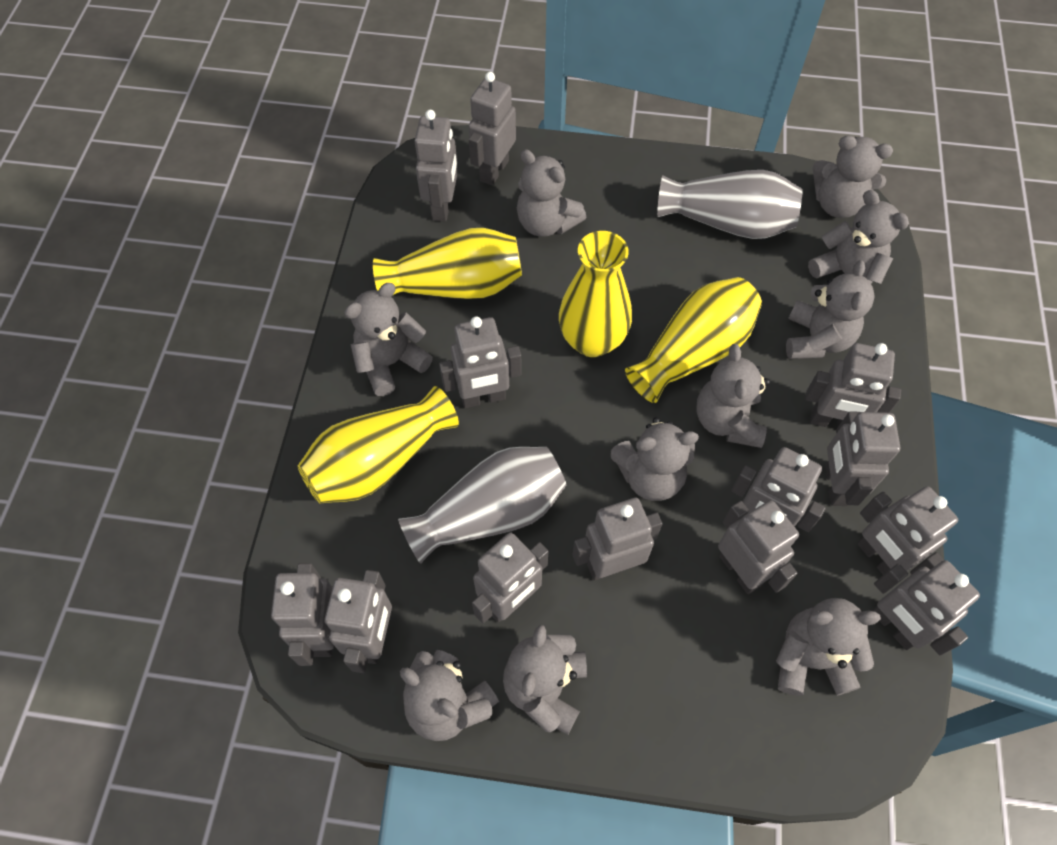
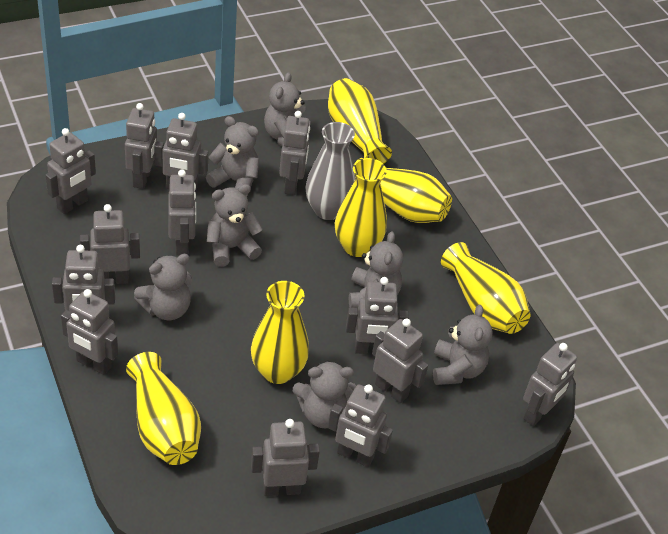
grey teddy bear: [344,283,433,396] [400,650,499,741] [503,625,587,735] [517,150,586,237] [611,417,699,501] [696,344,770,448] [776,598,881,696] [786,260,875,359] [808,190,909,284] [812,135,893,218] = 10 -> [134,254,192,320] [206,116,259,197] [207,184,263,267] [264,72,310,146] [293,360,356,428] [349,231,403,308] [433,305,493,385] = 7
grey vase: [398,447,566,564] [657,170,803,239] = 2 -> [306,122,356,220] = 1
yellow vase: [298,386,459,503] [373,228,522,299] [559,231,632,357] [625,277,762,403] = 4 -> [126,352,201,465] [251,281,309,384] [328,78,392,164] [335,158,387,257] [357,158,452,223] [441,242,530,334] = 6

